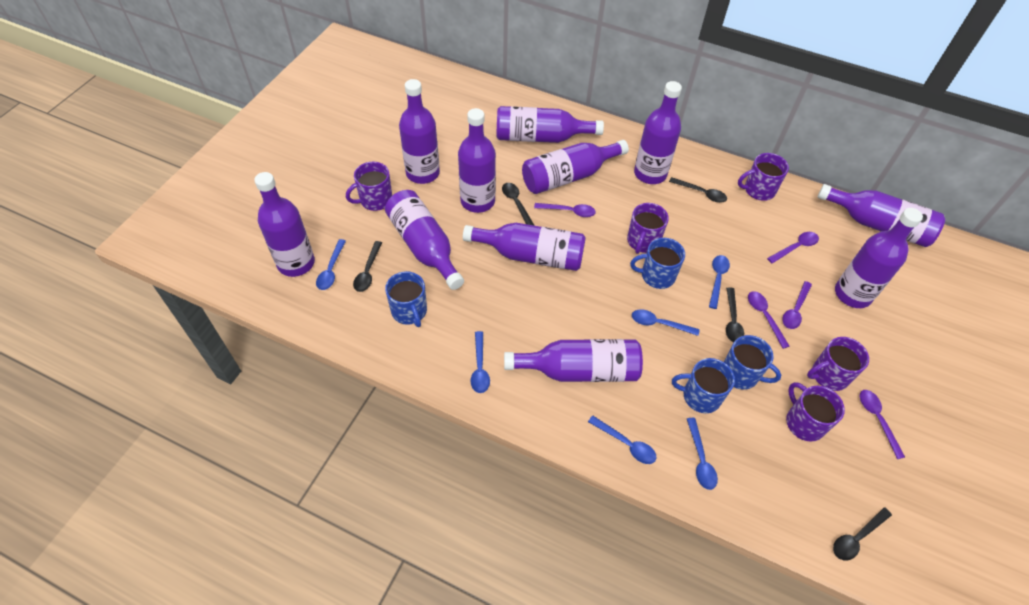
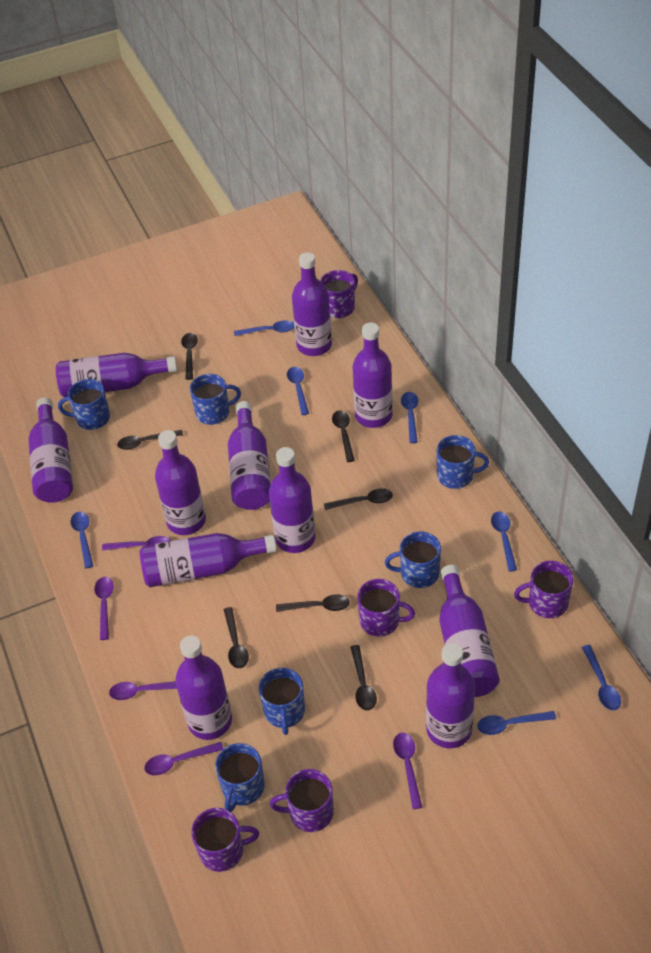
black spoon: [353,241,382,292] [502,183,535,226] [669,177,727,203] [726,287,744,342] [833,507,892,561] = 5 -> [117,430,183,450] [181,333,198,380] [223,607,249,668] [276,594,350,612] [324,488,393,510] [332,410,355,462] [350,645,377,710] = 7
blue mug: [385,271,427,327] [630,238,685,289] [672,358,735,413] [724,335,781,390] = 4 -> [58,379,110,430] [190,374,241,425] [215,743,265,812] [259,668,305,735] [385,532,441,588] [437,435,489,489] = 6
blue spoon: [316,239,346,290] [470,331,490,393] [588,416,656,464] [632,309,700,336] [687,418,718,490] [709,255,730,309] = 6 -> [71,512,93,568] [234,320,294,336] [287,367,309,415] [401,392,418,443] [477,711,556,735] [491,512,517,571] [582,645,621,710] = 7

